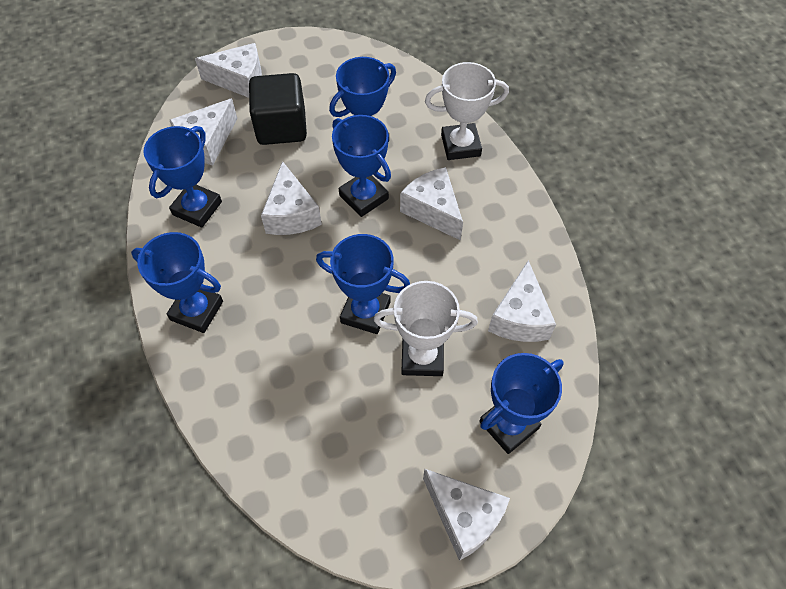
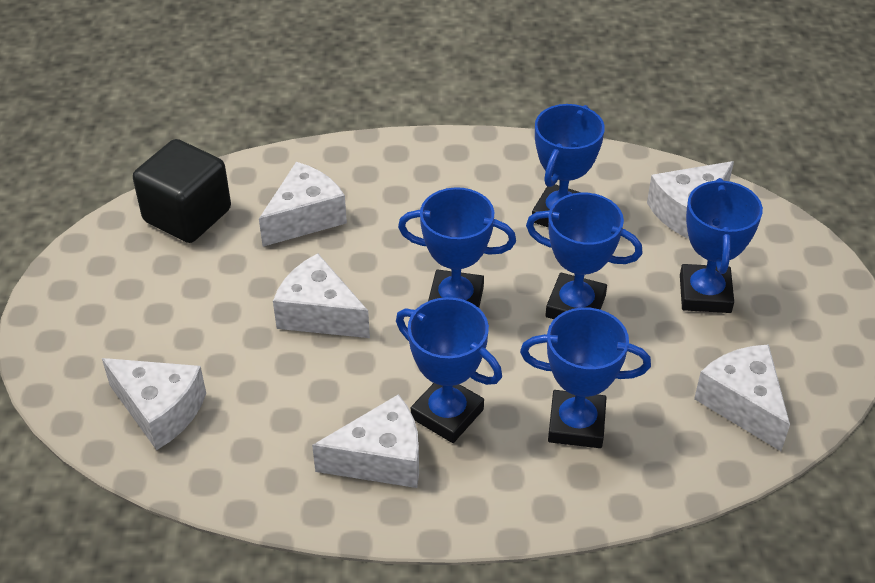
white trophy: [374,281,478,376] [425,62,509,160] = 2 -> none = 0

